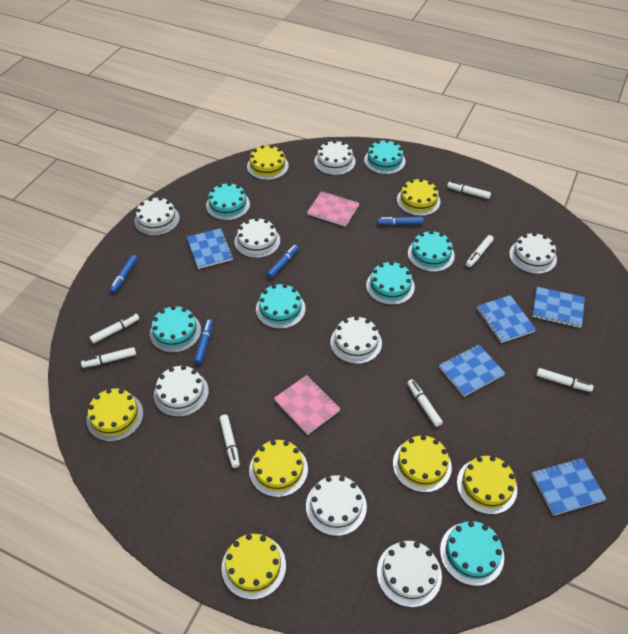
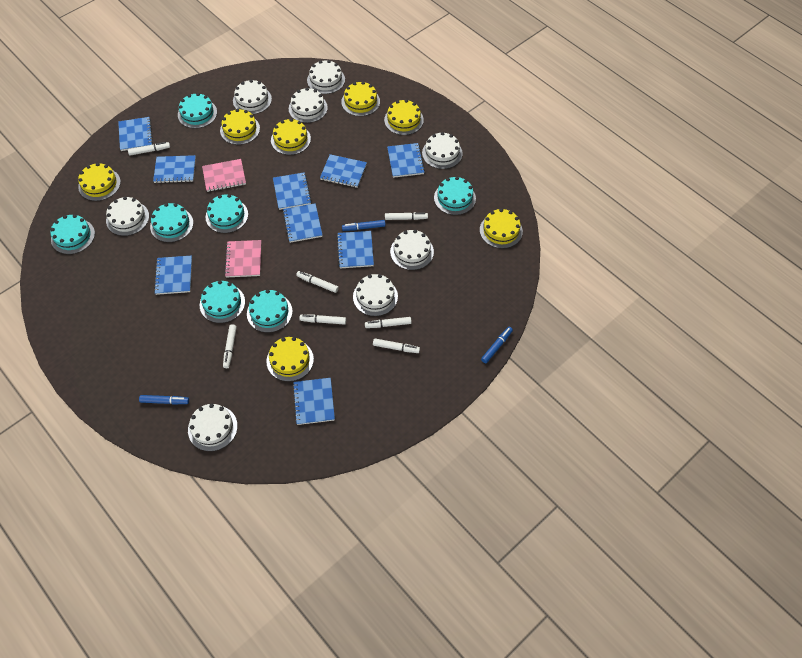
blue marker: [109,255,138,293] [194,319,213,364] [267,245,299,278] [378,217,424,225] = 4 -> [139,395,189,405] [342,220,386,231] [481,327,513,363] = 3
blue notebook: [187,228,233,269] [439,344,505,397] [477,295,536,343] [532,287,585,328] [532,458,606,516] = 5 -> [118,117,153,151] [153,155,196,183] [154,255,192,295] [273,172,312,210] [282,203,322,243] [293,378,335,425] [320,154,367,188] [337,231,374,268] [387,143,425,178] = 9

